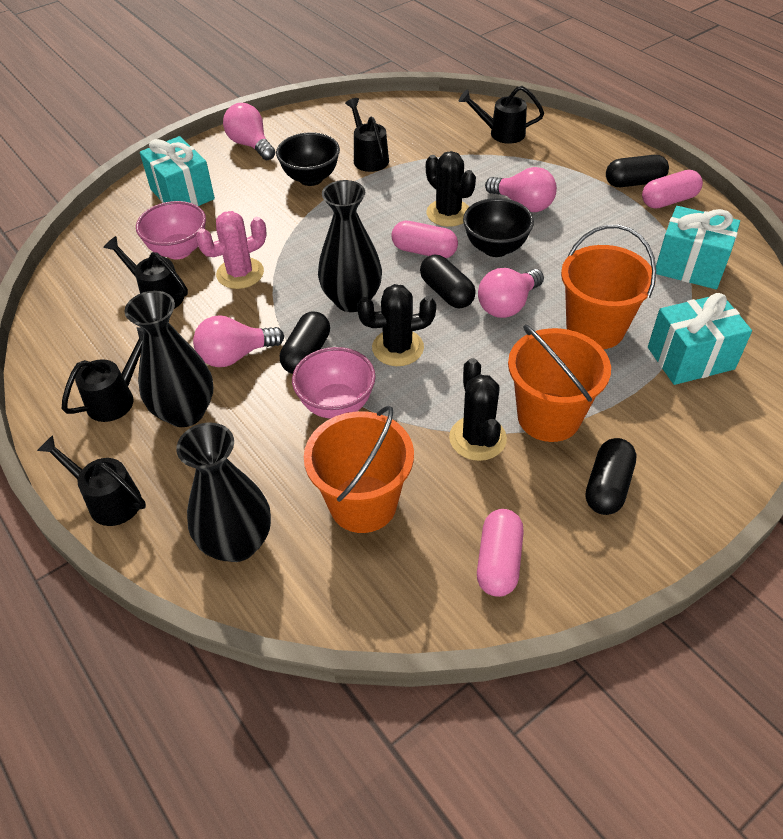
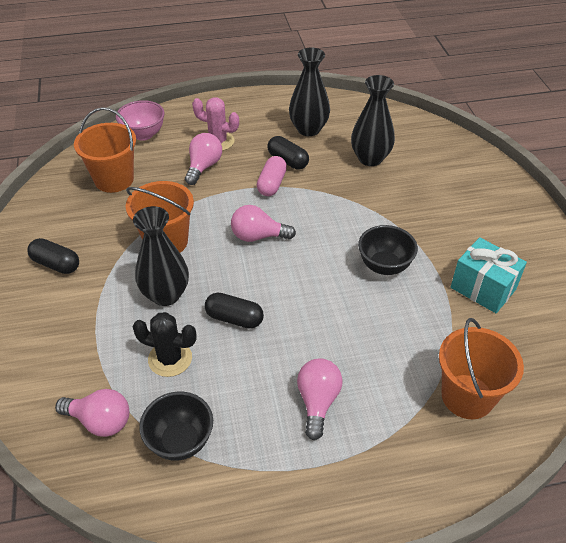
black cactus: [357,284,436,366] [426,151,476,227] [449,358,507,461] = 3 -> [132,312,197,377] = 1
black capsule: [280,311,330,374] [420,255,476,308] [586,438,637,515] [606,155,669,187] = 4 -> [27,238,79,274] [205,293,264,329] [268,136,309,169] = 3
black watering can: [37,435,146,526] [62,327,143,422] [103,236,188,309] [345,98,389,172] [459,86,544,144] = 5 -> none = 0
pink bowl: [136,201,206,259] [292,347,376,419] = 2 -> [116,100,164,141] = 1
pink capsule: [391,221,458,258] [477,509,524,597] [642,170,703,209] = 3 -> [257,156,287,196] = 1
turquoise gift: [140,136,215,206] [648,293,752,385] [656,206,740,289] = 3 -> [451,237,527,313] = 1

